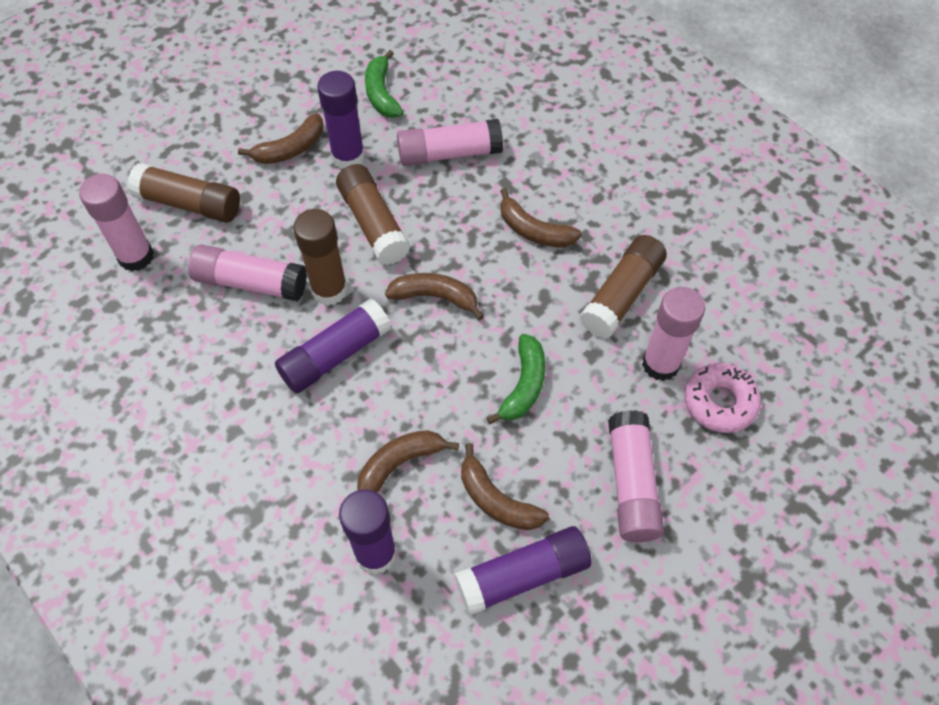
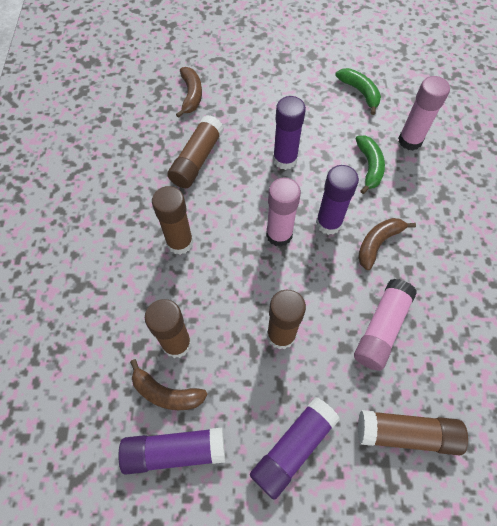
brown banana: [238,113,323,164] [357,430,459,493] [385,273,484,320] [461,443,549,530] [500,188,582,247] = 5 -> [130,359,208,410] [176,67,202,118] [358,218,416,270] = 3
brown glue stick: [127,163,240,223] [293,209,348,306] [336,164,411,265] [580,235,667,338] = 4 -> [145,299,191,358] [152,186,193,255] [167,115,224,188] [267,290,306,349] [358,410,468,455] = 5
pink donut: [684,363,761,433] = 1 -> none = 0
pink glue stick: [79,174,154,271] [188,244,307,301] [397,119,503,166] [608,410,664,542] [642,287,705,381] = 5 -> [266,178,301,247] [354,279,417,371] [398,76,450,150] = 3

